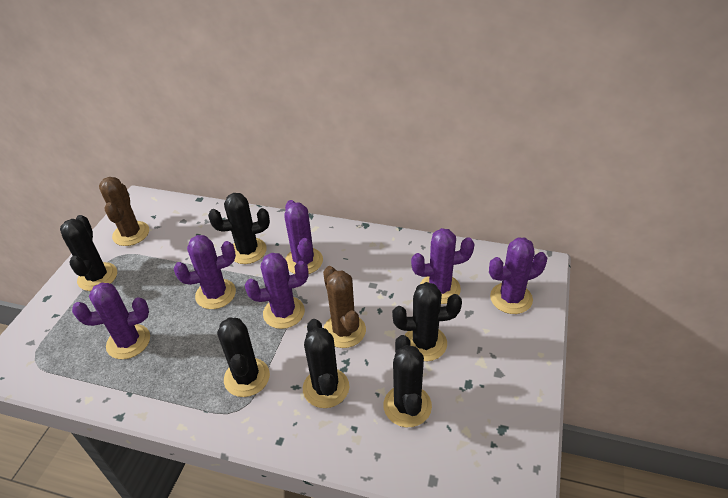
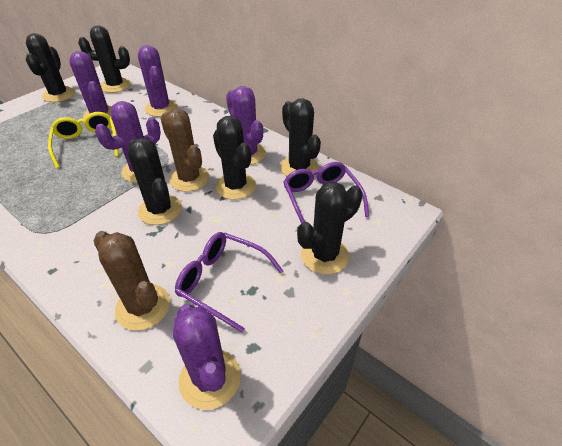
purple cactus: [72,283,150,359] [174,235,236,309] [245,253,309,329] [284,200,323,274] [411,228,475,304] [489,237,547,314] = 6 -> [69,51,112,119] [95,101,161,183] [138,45,177,117] [173,304,241,410] [226,86,266,165] = 5
purple glasses: none = 0 -> [175,232,283,333] [283,162,369,224] = 2
yellow glasses: none = 0 -> [48,112,119,169] = 1

